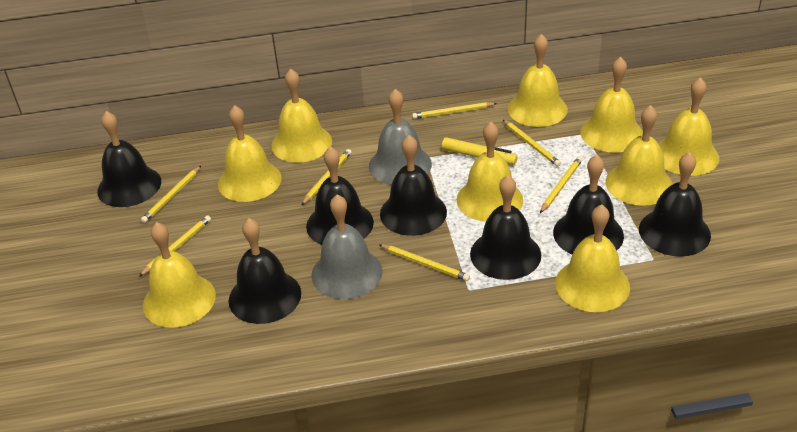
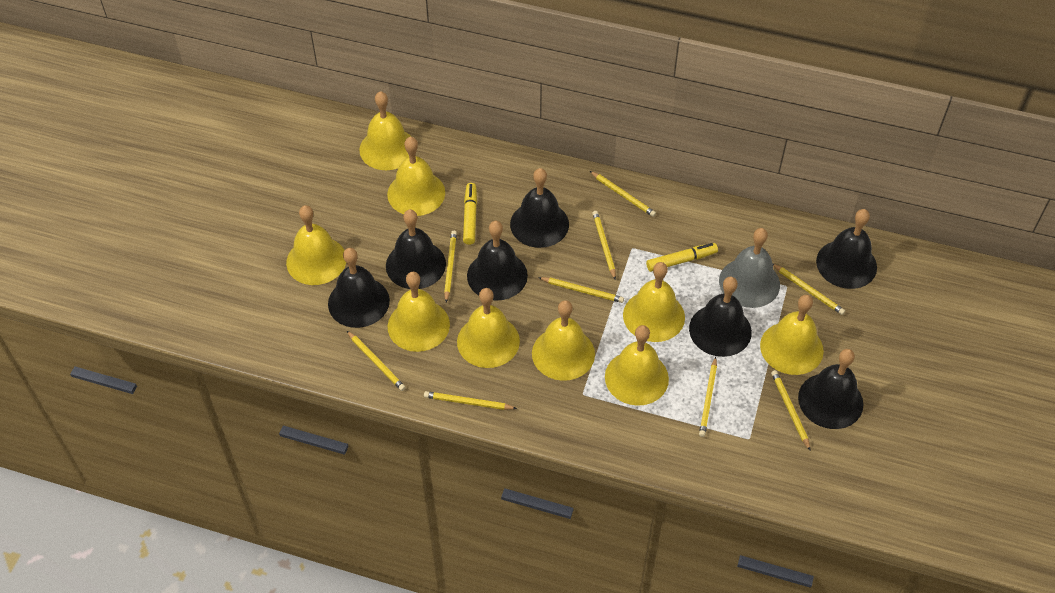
grey bell: [311,194,383,299] [369,89,432,185] = 2 -> [719,228,780,308] = 1
yellow marker: [442,137,518,165] = 1 -> [463,183,477,245] [646,243,718,272] = 2
yellow pencil: [139,215,211,277] [141,166,201,223] [302,149,352,205] [379,244,470,281] [412,102,497,119] [503,120,561,167] [540,157,582,213] = 7 -> [347,331,406,391] [424,391,517,410] [444,231,457,302] [538,277,624,303] [590,171,656,217] [592,211,616,280] [699,357,717,437] [771,370,811,451] [773,264,845,315] = 9

